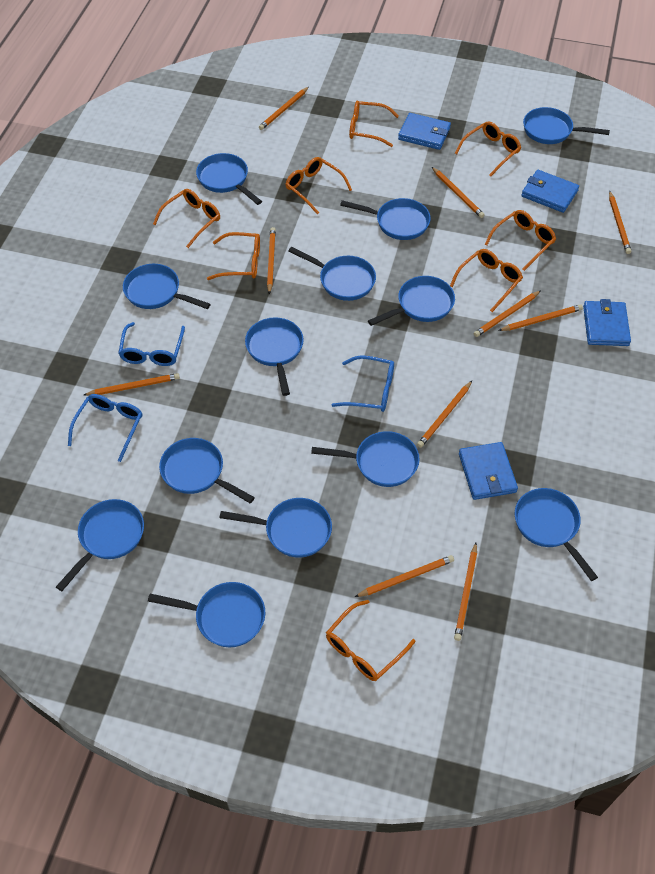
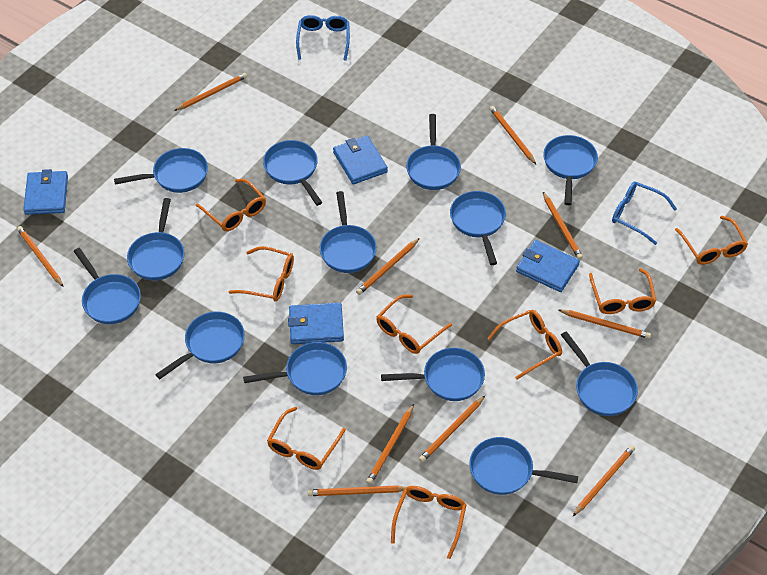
blue glasses: [68,394,142,462] [118,322,185,366] [332,355,394,412] = 3 -> [296,15,350,61] [612,181,677,245] = 2

